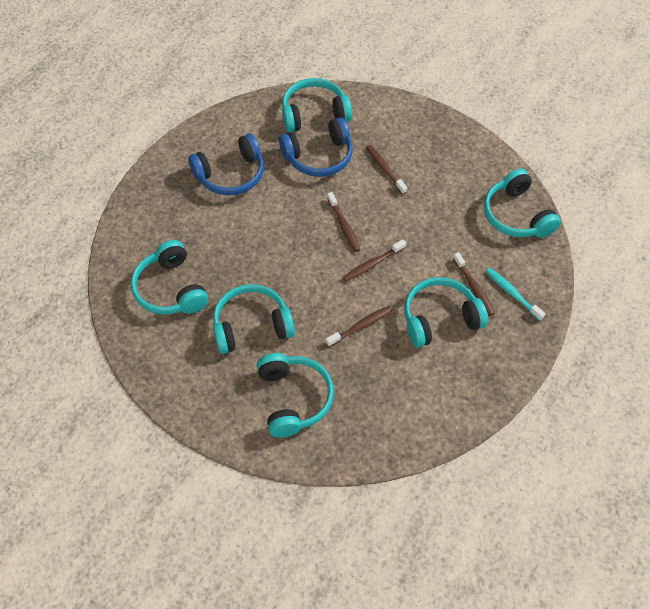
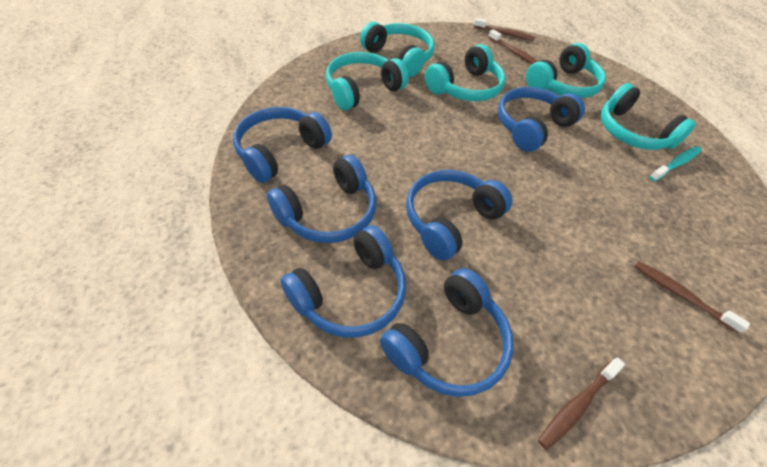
blue headphones: [188,134,264,195] [279,117,353,177] = 2 -> [233,107,332,183] [267,155,376,243] [280,225,406,338] [380,268,514,397] [406,170,512,261] [498,87,585,152] = 6
brown toothbrush: [326,305,393,347] [327,192,360,252] [343,239,406,282] [366,145,407,195] [453,252,495,316] = 5 -> [474,18,535,41] [488,29,538,64] [538,357,625,450] [635,261,750,334] = 4
turquoise headphones: [131,240,208,315] [213,284,295,354] [257,353,334,438] [282,78,352,132] [404,277,488,348] [483,169,561,238] = 6 -> [326,52,409,110] [360,21,435,77] [425,44,505,101] [526,43,606,98] [601,83,696,150] = 5

